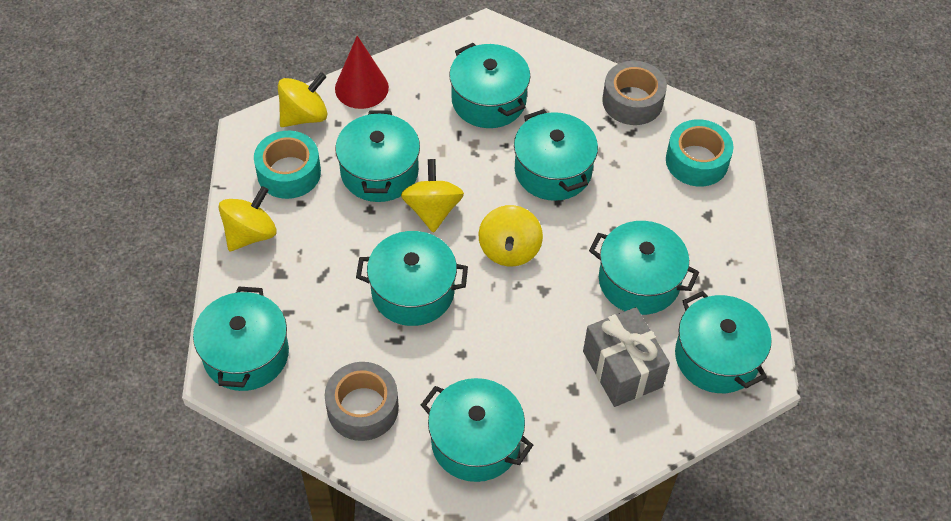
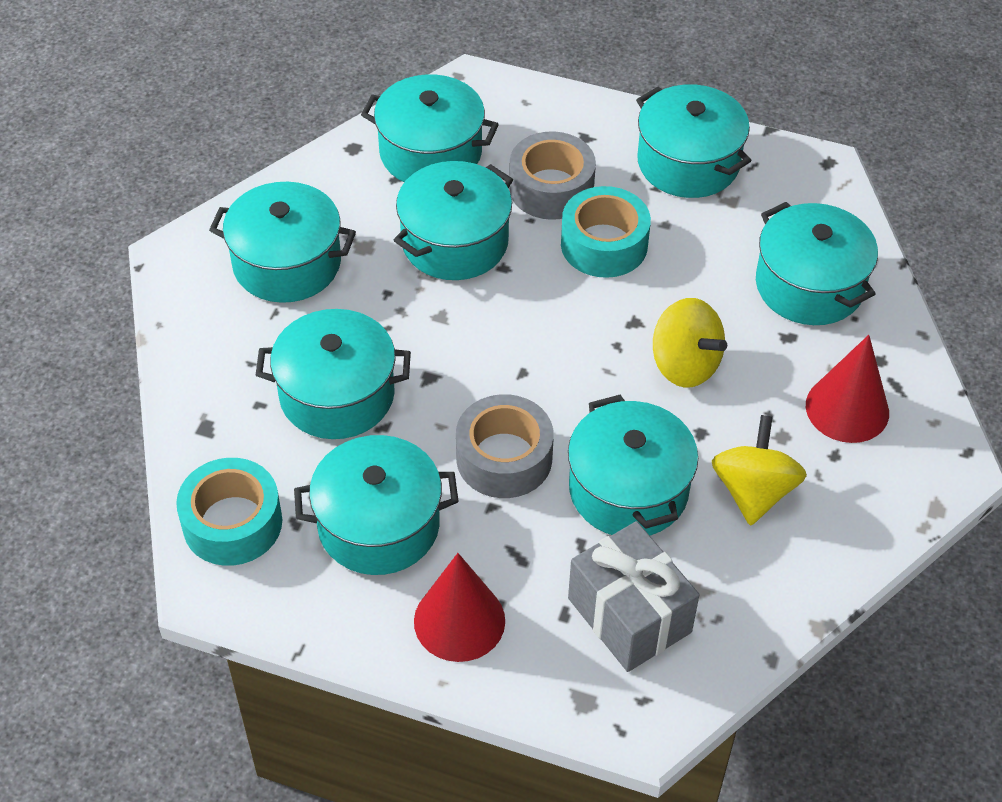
red cone: [335,36,389,109] = 1 -> [414,553,505,662] [806,335,889,443] = 2
yellow spinning top: [218,186,277,251] [278,72,327,127] [401,159,464,233] [479,205,543,266] = 4 -> [653,298,727,388] [712,415,807,526] = 2

